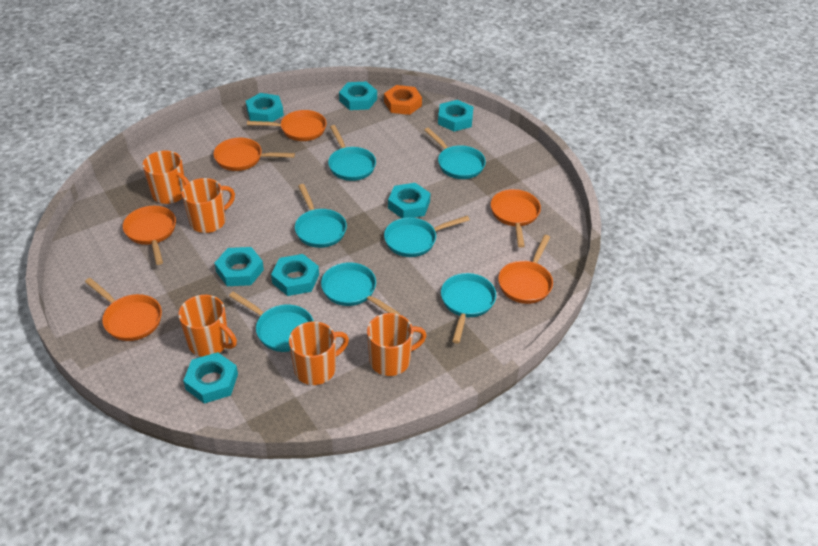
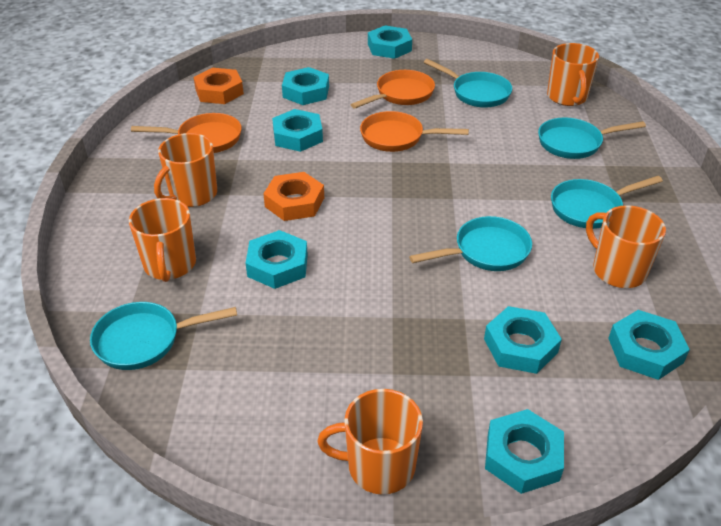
orange nut: [384,85,422,115] = 1 -> [194,68,244,104] [263,172,324,221] = 2
orange pan: [85,278,162,341] [123,206,176,265] [213,138,295,171] [247,110,327,141] [491,189,541,248] [498,235,553,304] = 6 -> [131,113,242,153] [351,70,435,109] [360,111,469,152] = 3
turquoise pan: [229,292,314,352] [295,184,347,248] [321,262,400,315] [328,125,376,181] [384,216,470,257] [424,128,486,179] [441,273,496,344] = 7 -> [90,302,237,370] [409,216,532,271] [424,59,512,108] [538,117,646,159] [551,176,663,229] = 5

